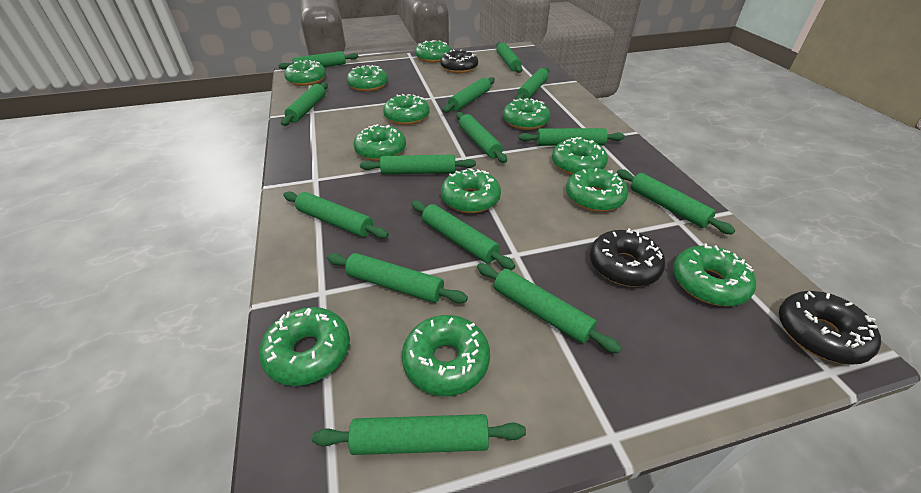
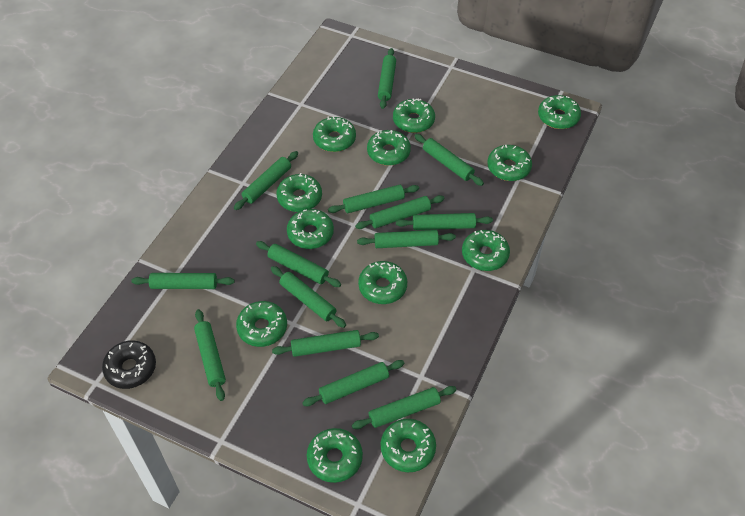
black donut: [440,49,478,73] [590,228,665,287] [779,291,881,365] = 3 -> [102,340,156,389] = 1

